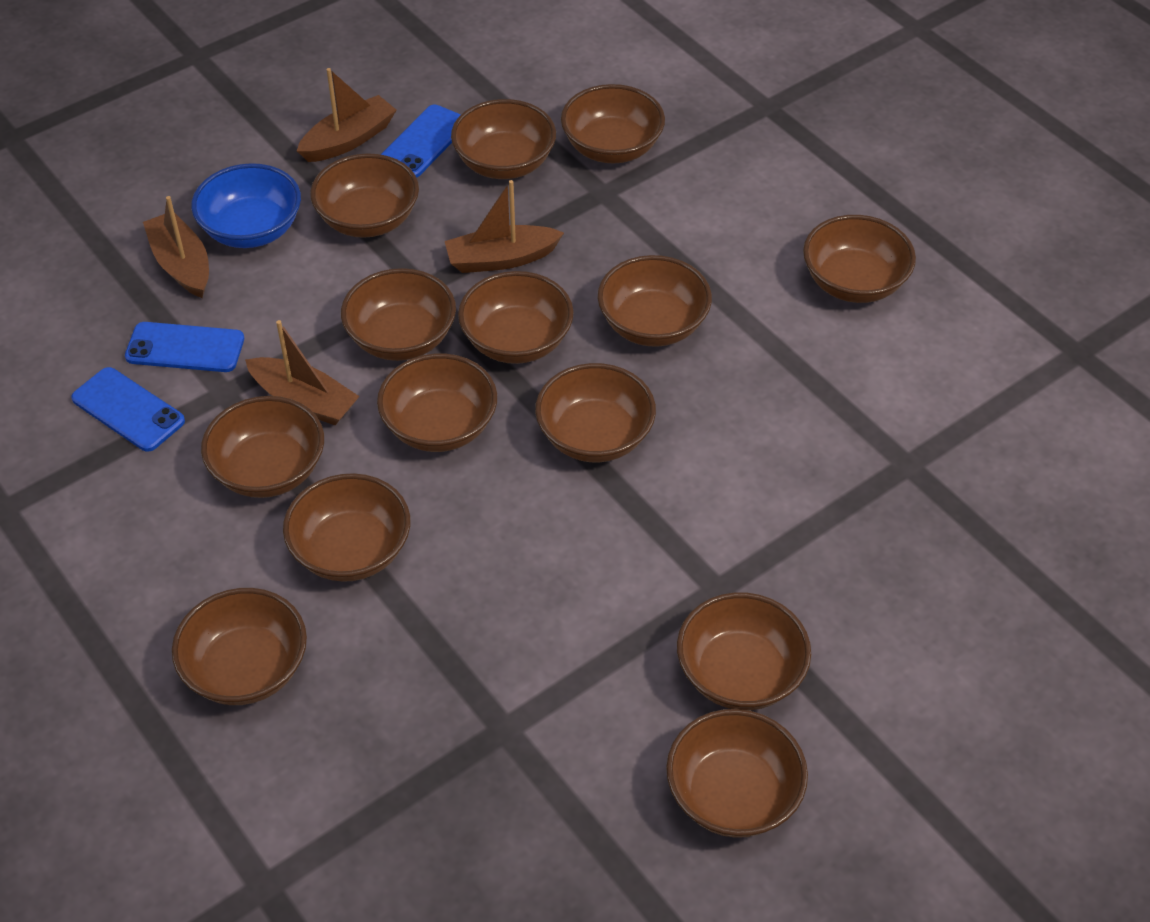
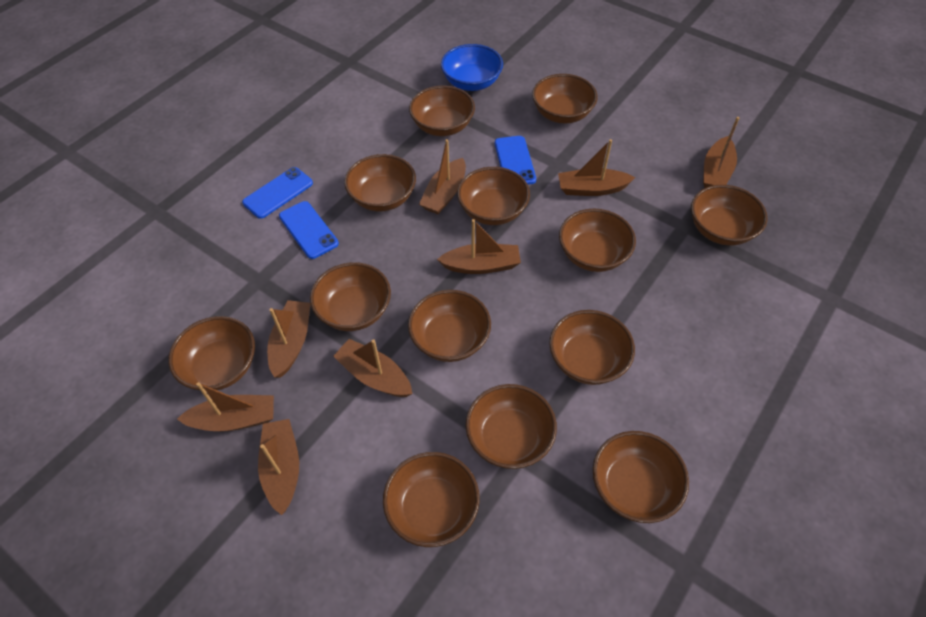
brown boat: [143,196,209,298] [245,320,360,425] [297,68,397,162] [445,180,564,273] = 4 -> [177,382,274,431] [258,419,299,515] [267,300,310,378] [333,339,412,397] [419,139,466,214] [437,219,521,274] [558,139,635,196] [703,117,740,188] = 8
brown bowl: [172,588,307,705] [201,396,324,498] [283,473,410,582] [310,153,419,238] [341,268,456,361] [377,354,497,452] [451,99,556,179] [458,271,574,364] [535,363,656,462] [561,84,665,163] [597,255,712,347] [666,709,808,838] [677,592,811,710] [803,215,916,303] = 14 -> [169,316,255,391] [310,262,391,331] [344,154,416,211] [383,452,480,547] [408,290,491,362] [409,85,475,136] [457,167,530,225] [466,384,557,469] [532,74,598,124] [549,310,635,385] [559,209,636,272] [593,431,689,523] [691,185,768,245] = 13

